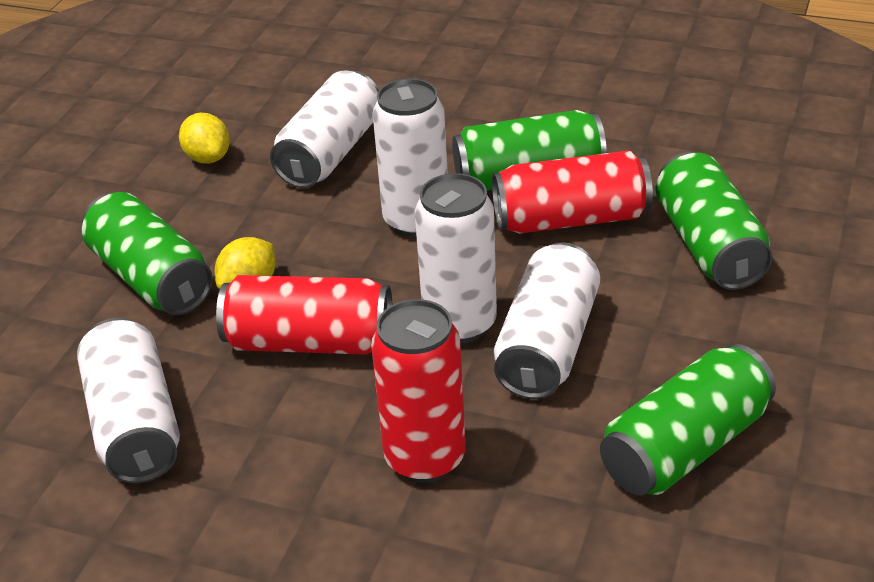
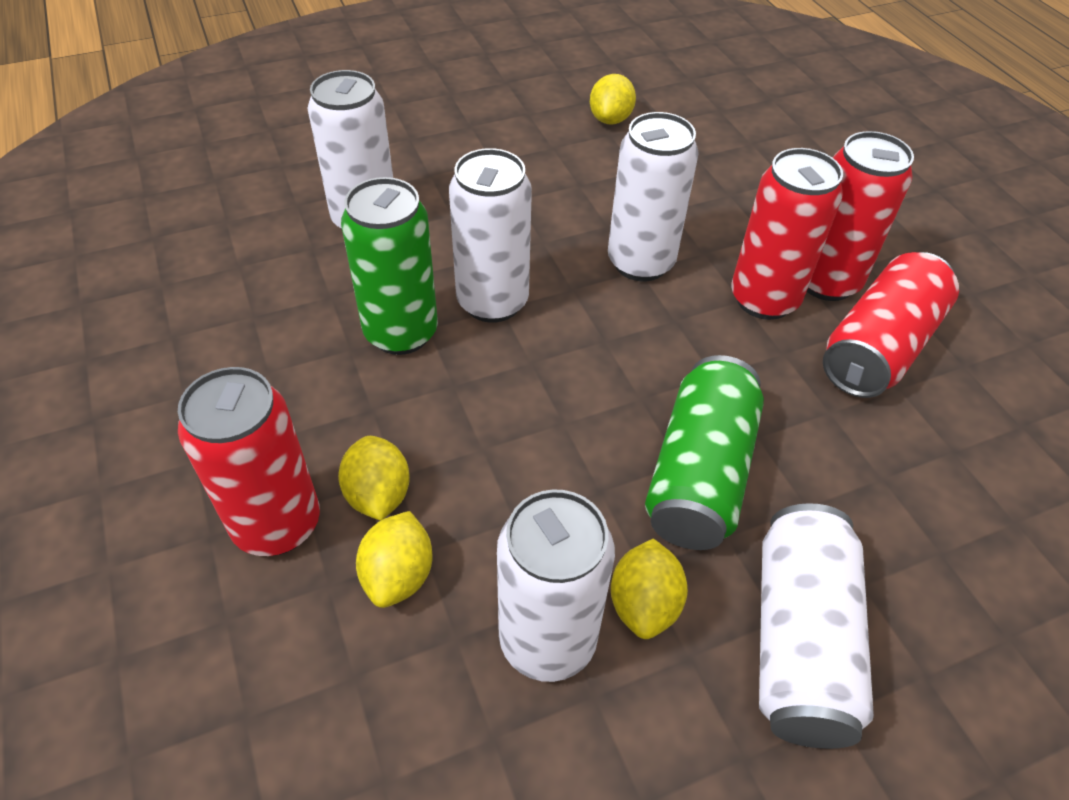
green can: [82,192,213,315] [452,110,607,191] [600,344,776,495] [655,152,773,290] = 4 -> [341,177,438,355] [645,355,764,550] = 2
red can: [216,275,392,355] [371,299,466,483] [492,150,653,234] = 3 -> [178,367,320,556] [731,148,843,320] [807,131,914,301] [823,252,959,398] = 4
yellow lemon: [179,113,230,164] [215,237,276,290] = 2 -> [338,436,410,521] [356,511,433,608] [590,74,636,125] [611,538,688,639] = 4

